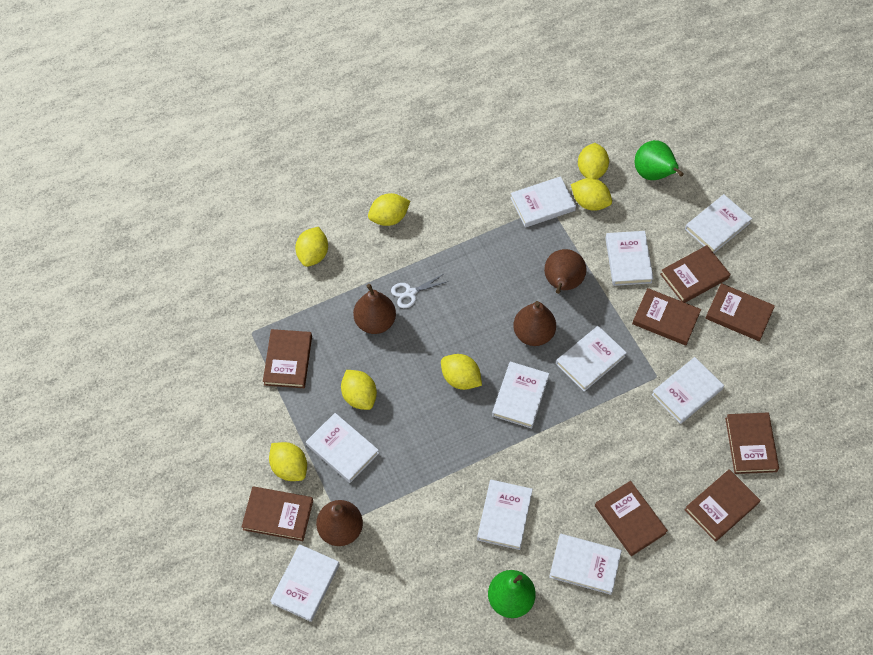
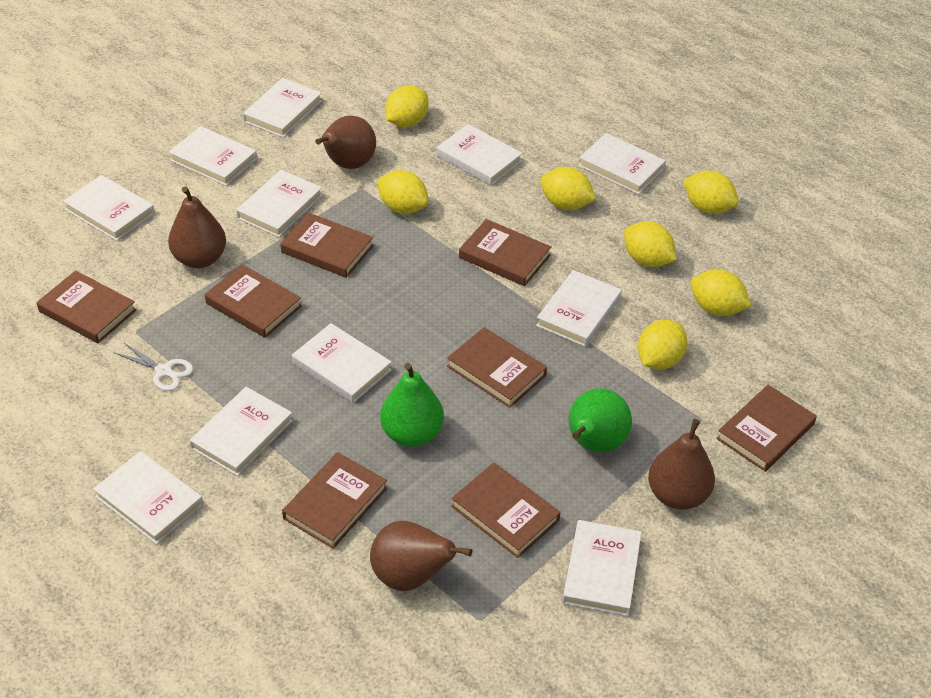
white book: [270,544,340,622] [306,413,379,483] [477,480,533,550] [492,361,549,429] [510,176,576,227] [549,534,622,595] [556,326,627,392] [605,231,654,286] [651,357,724,424] [685,194,752,253] = 10 -> [63,175,155,241] [93,451,203,545] [169,126,257,186] [190,387,293,476] [236,170,323,237] [243,78,322,138] [292,323,392,403] [437,124,523,186] [536,270,622,347] [562,520,642,616] [579,133,666,194] = 11

